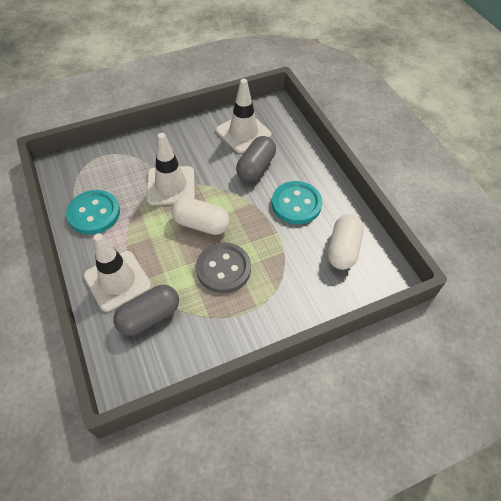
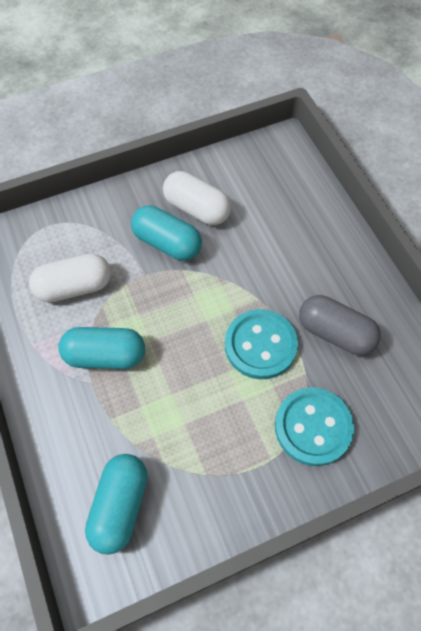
grey button: [196,242,251,293] = 1 -> none = 0
grey capsule: [113,285,179,336] [236,136,276,182] = 2 -> [299,295,381,355] = 1
turquoise capsule: none = 0 -> [58,327,145,369] [85,454,148,555] [131,206,202,261] = 3
white traffic cone: [84,233,151,312] [146,133,195,205] [216,79,271,153] = 3 -> none = 0

